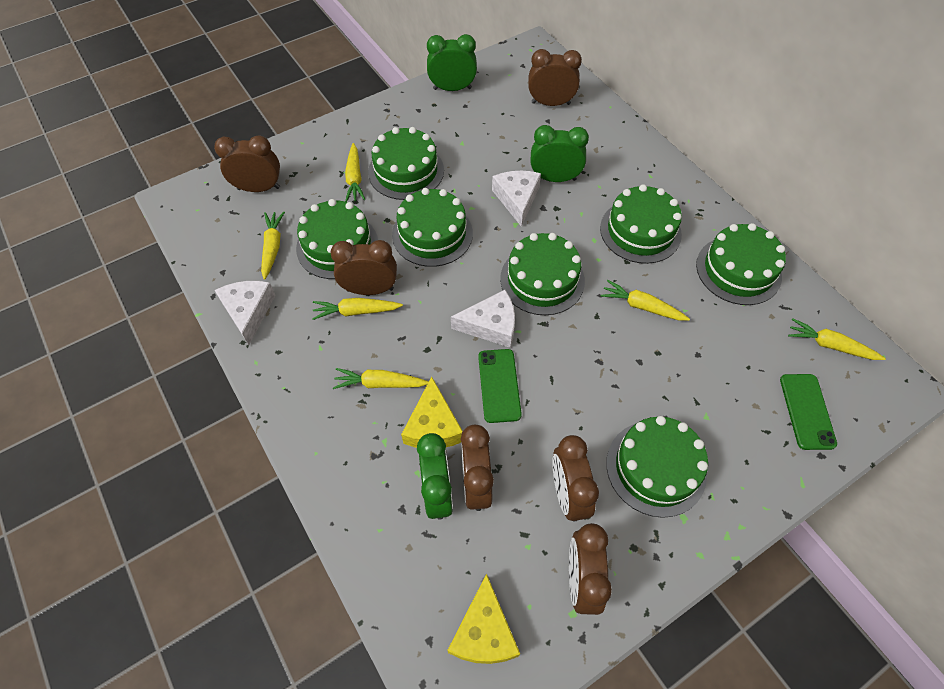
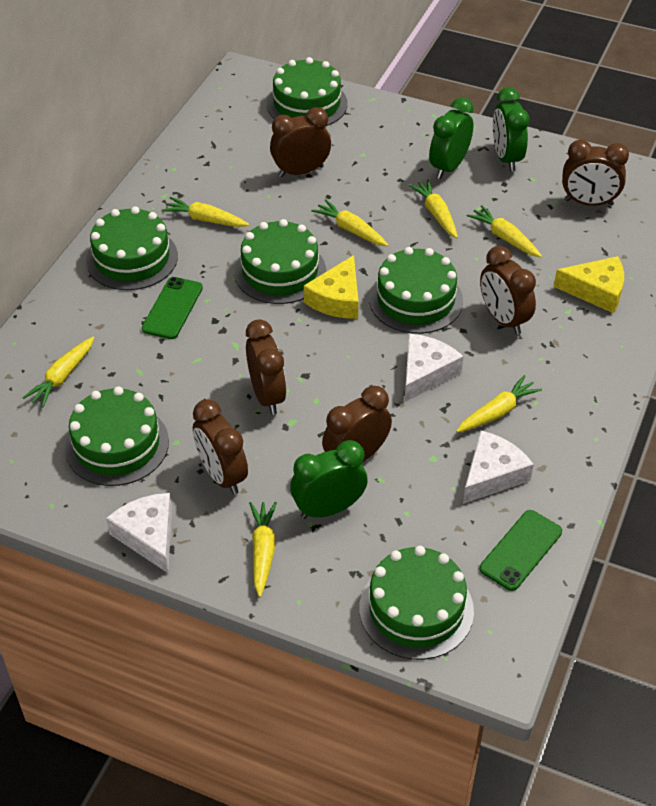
green cake: [296,199,378,279] [368,127,444,200] [392,188,473,267] [500,233,585,315] [600,184,682,264] [606,416,708,518] [696,223,786,305] = 7 -> [65,386,169,486] [86,206,178,290] [234,219,326,304] [267,57,348,126] [359,546,474,660] [369,247,463,334] = 6
yellow carrot: [261,212,285,280] [312,298,403,320] [333,368,429,389] [345,143,365,202] [601,280,690,321] [788,318,886,360] = 6 -> [22,337,94,407] [161,197,250,227] [249,502,277,597] [311,199,389,246] [409,179,458,239] [456,375,542,433] [467,205,542,258] = 7

